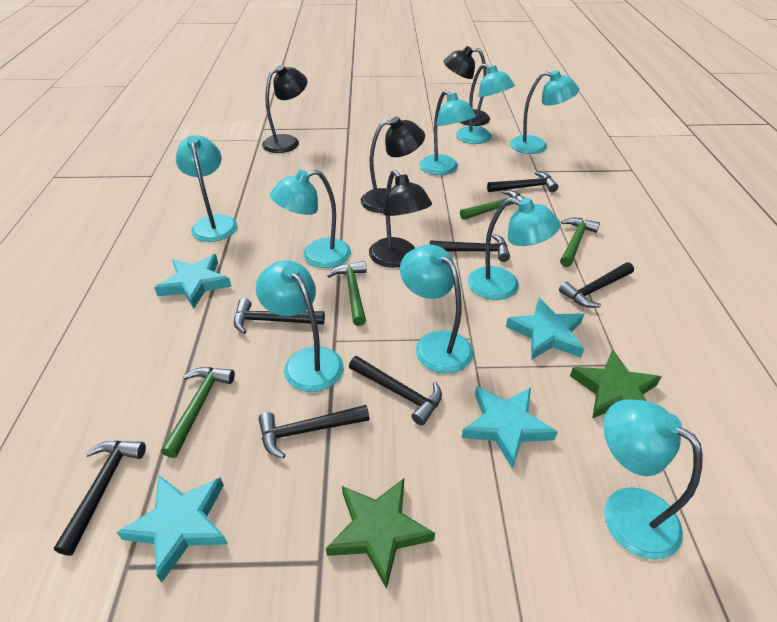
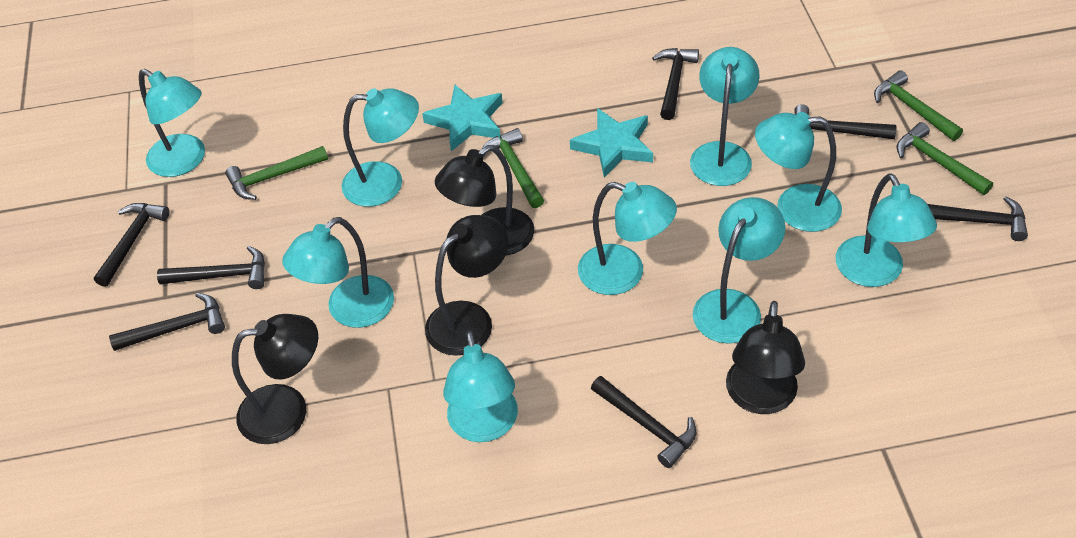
green star: [326,478,435,589] [570,349,661,418] = 2 -> none = 0
turquoise star: [116,475,228,583] [154,254,232,309] [462,386,558,469] [506,298,584,359] = 4 -> [422,85,503,151] [570,108,653,178] = 2

